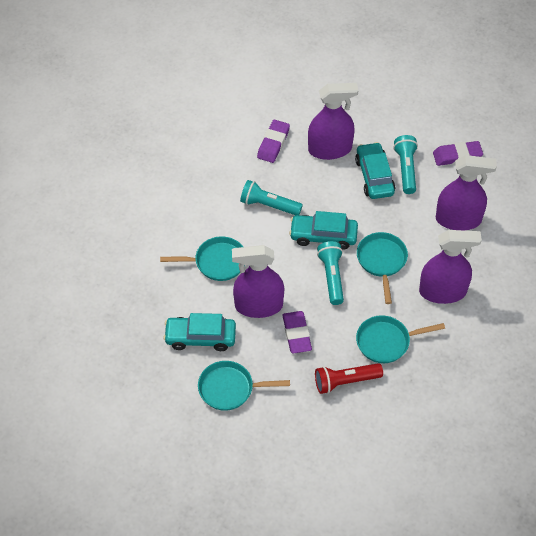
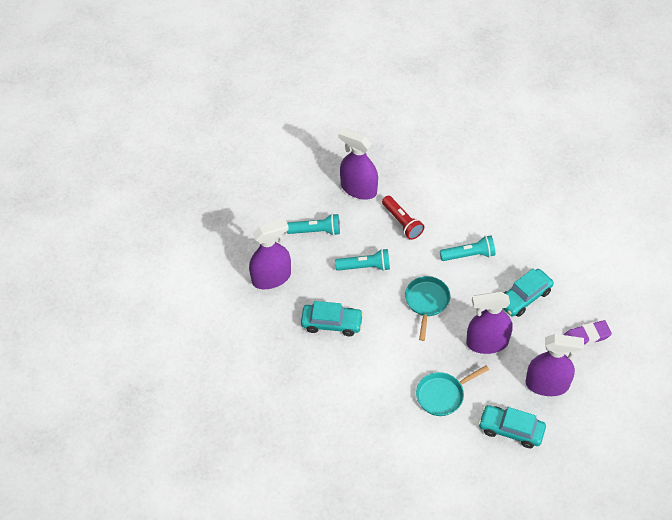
purple eraser: [257,120,290,163] [282,311,312,353] [433,141,483,166] = 3 -> [564,320,612,346] = 1
turquoise pan: [160,236,243,281] [198,361,290,411] [356,315,445,363] [357,232,408,304] = 4 -> [405,276,450,341] [416,365,489,416] = 2

